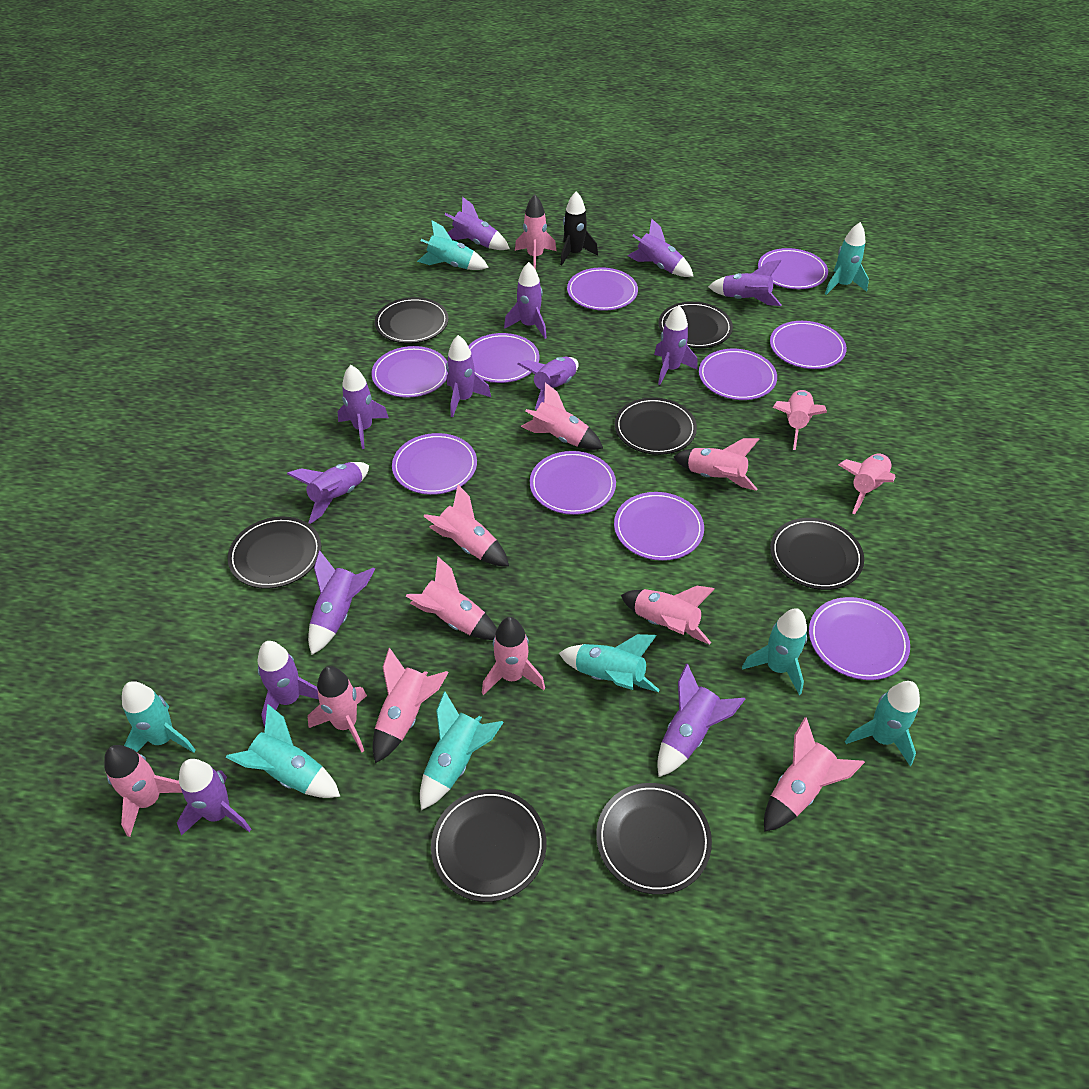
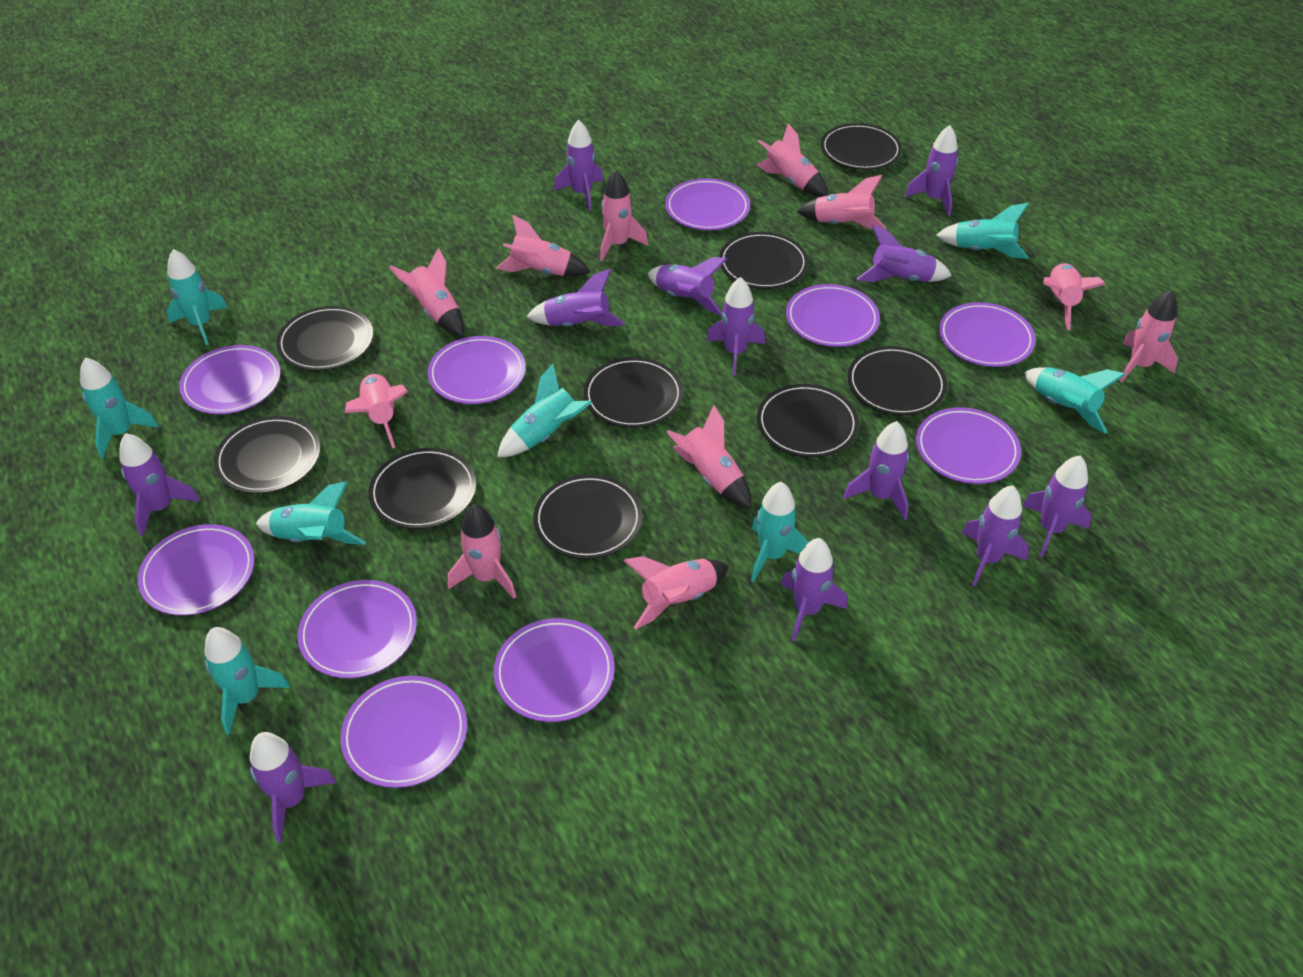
black plate: [228,517,321,589] [375,297,449,343] [431,789,547,902] [596,783,712,895] [615,397,697,455] [658,302,733,348] [770,518,864,590] = 7 -> [214,416,321,494] [276,306,373,371] [369,448,476,529] [533,474,643,559] [584,357,683,428] [719,232,808,289] [757,384,859,458] [821,123,902,170] [848,346,947,416] = 9
black rocket: [560,191,598,265] = 1 -> none = 0
pink rocket: [104,745,182,837] [308,666,367,752] [373,648,449,763] [406,557,497,640] [423,485,509,566] [482,617,545,695] [515,195,557,270] [521,383,603,450] [621,586,715,645] [673,438,759,491] [764,717,865,832] [773,389,827,450] [838,453,895,514] = 13 -> [345,373,408,448] [389,248,464,337] [448,504,516,599] [496,215,590,276] [600,170,649,261] [623,556,729,629] [666,405,752,509] [756,123,828,197] [796,175,886,229] [1043,263,1106,330] [1120,290,1178,382] = 11
purple rocket: [177,759,251,836] [257,641,319,727] [287,462,369,524] [308,550,375,655] [337,365,389,449] [445,197,510,250] [446,335,491,417] [504,262,547,339] [518,357,579,410] [627,218,694,277] [654,305,698,385] [657,664,745,777] [708,260,781,306] = 13 -> [120,433,200,537] [250,732,337,843] [527,269,625,327] [554,120,604,211] [648,257,727,315] [707,277,765,376] [780,538,847,642] [843,421,909,520] [857,225,952,282] [905,125,958,216] [962,486,1029,587] [1022,455,1092,557] = 12

